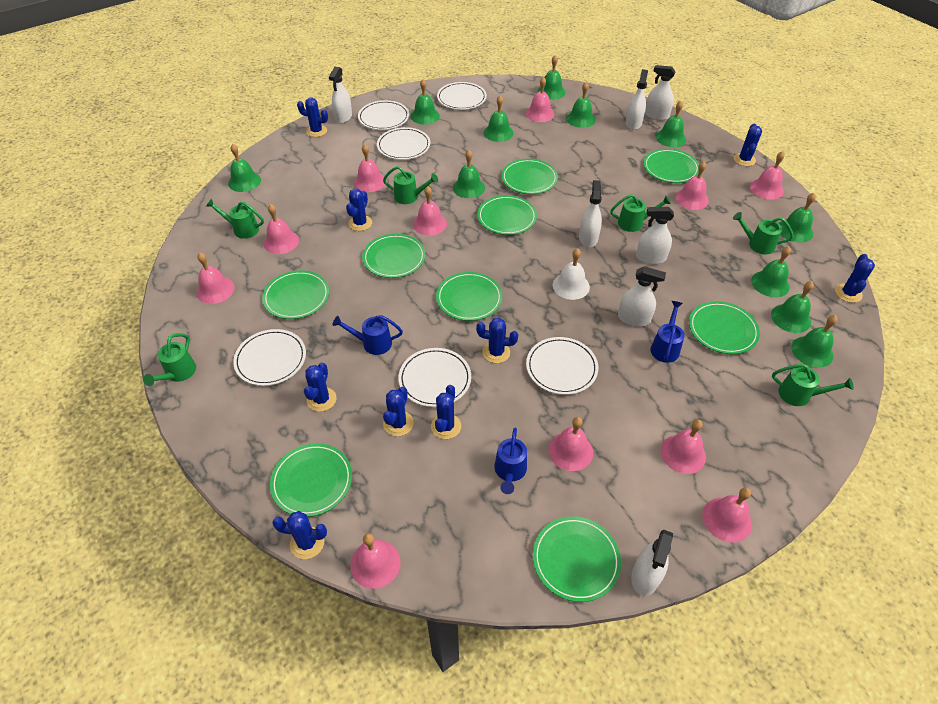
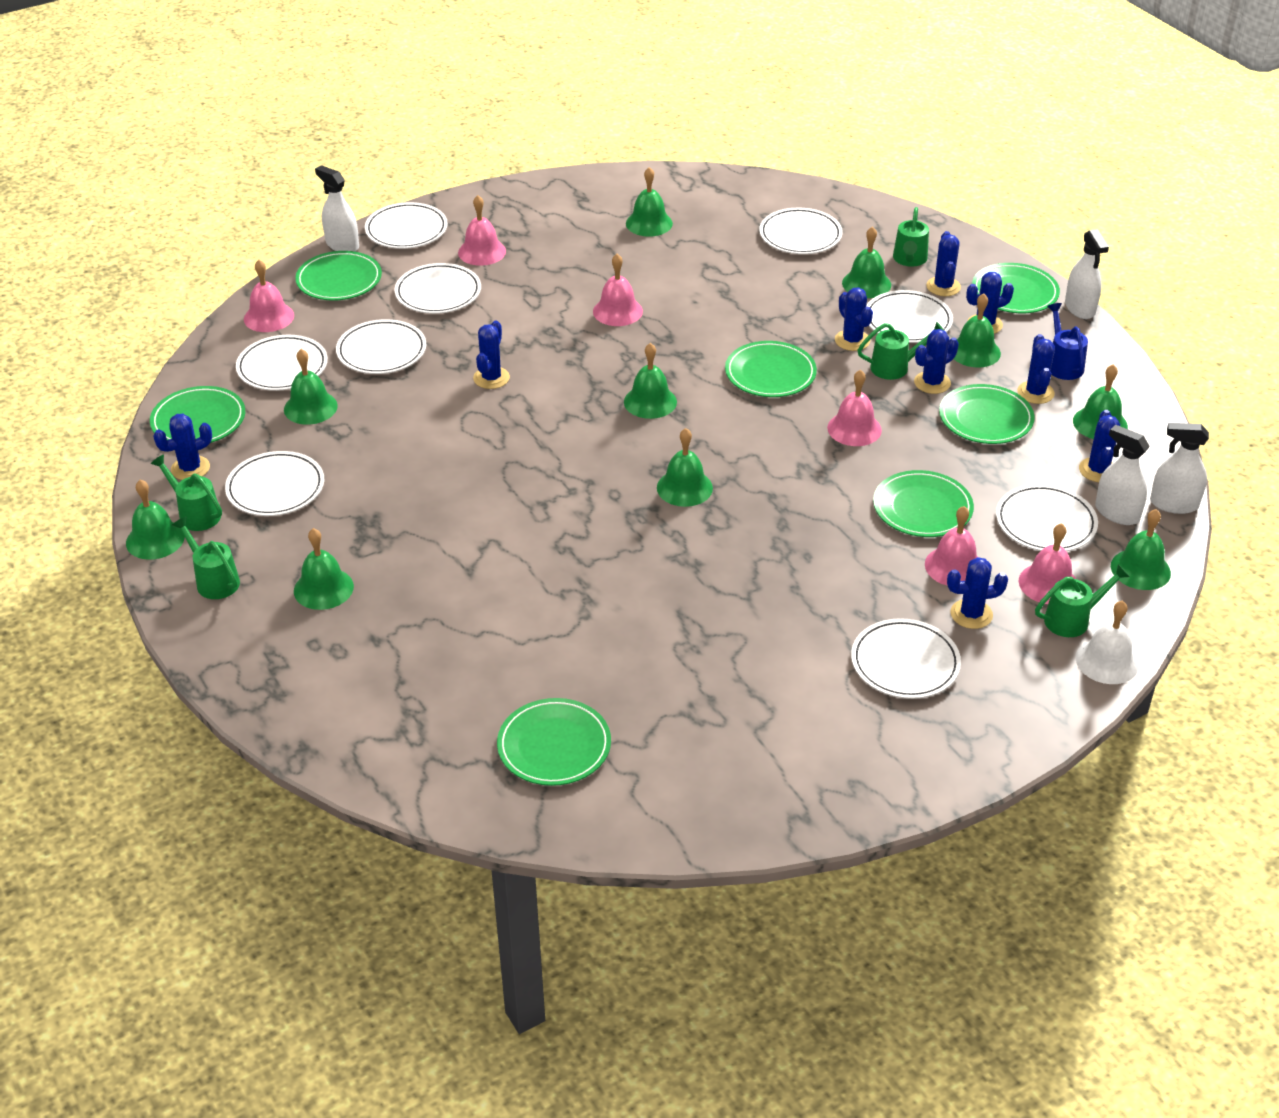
blue watering can: [332,315,403,355] [495,428,527,494] [651,301,685,363] = 3 -> [1047,303,1088,380] = 1
green bell: [228,144,261,192] [411,79,440,125] [453,150,485,198] [484,96,514,142] [538,55,566,100] [566,82,596,128] [656,101,686,147] [751,246,791,297] [771,281,814,333] [779,193,816,243] [792,315,838,368] = 11 -> [126,480,185,560] [284,349,338,425] [294,528,354,610] [624,343,677,419] [626,167,673,237] [657,428,713,507] [842,226,891,298] [954,293,1001,368] [1073,364,1128,439] [1111,509,1171,590] = 10
green plate: [262,270,329,319] [270,443,352,517] [362,234,425,278] [436,272,503,321] [477,195,537,235] [501,159,558,194] [533,516,621,602] [644,149,699,183] [689,301,760,354] = 9 -> [150,386,245,443] [295,251,382,301] [497,698,611,786] [725,341,817,397] [873,470,974,537] [939,384,1035,444] [972,263,1060,313] = 7
green watering can: [143,333,196,386] [206,198,264,239] [383,166,438,204] [610,194,671,232] [733,212,793,254] [772,364,853,406] = 6 -> [150,454,222,531] [172,516,240,599] [857,322,944,380] [893,207,929,267] [1035,564,1130,637] = 5
pink bell: [196,253,235,304] [264,204,299,254] [350,533,401,589] [354,144,385,192] [413,186,447,236] [525,77,555,122] [548,417,593,471] [660,420,706,474] [675,161,709,210] [703,487,752,543] [750,151,785,200] = 11 -> [244,260,294,332] [458,195,506,266] [593,254,643,326] [827,369,882,446] [925,506,978,586] [1019,523,1076,604] = 6
white plate: [233,329,306,386] [358,100,409,130] [377,127,430,160] [398,348,471,407] [437,82,487,110] [526,337,599,395] = 6 -> [225,451,324,516] [236,335,328,391] [336,319,426,374] [365,202,448,249] [394,263,481,314] [759,208,843,254] [851,618,961,699] [866,290,953,343] [996,484,1098,551] = 9
white spray bottle: [329,67,352,124] [579,180,602,248] [618,266,666,327] [626,69,648,130] [631,530,673,596] [636,207,674,264] [645,65,675,120] = 7 -> [315,165,359,252] [1065,229,1109,319] [1095,425,1150,525] [1150,423,1209,514] = 4

